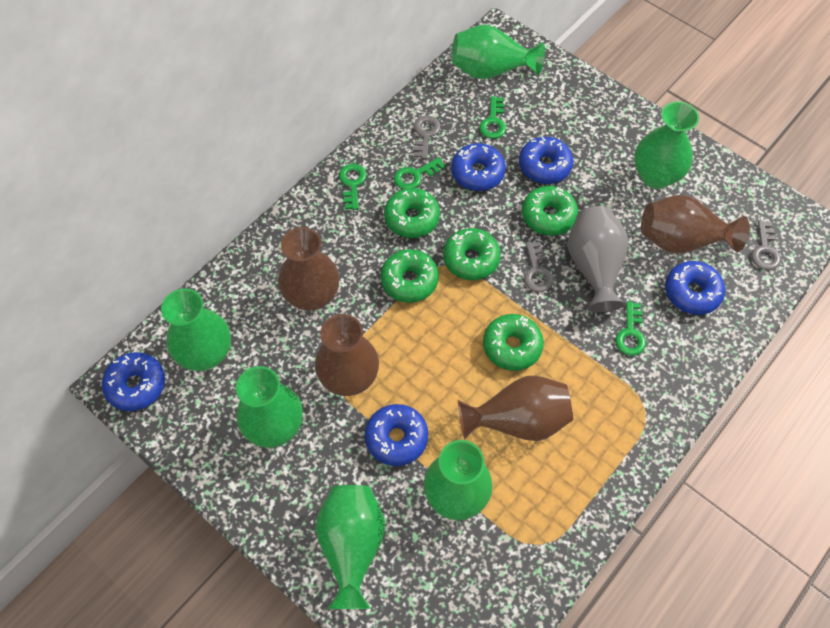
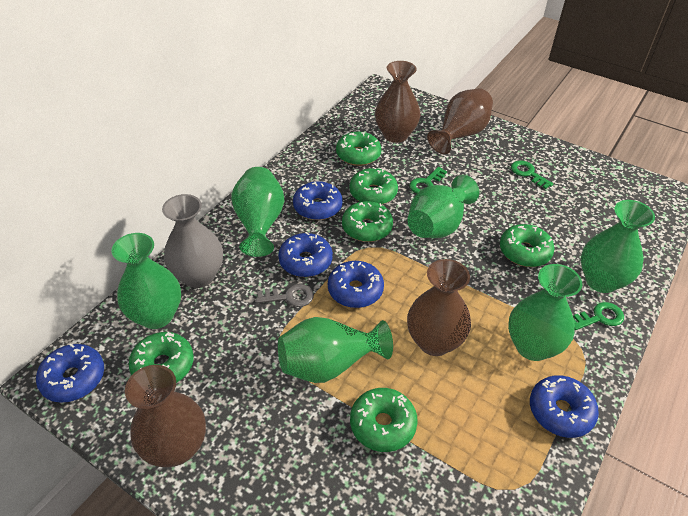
green donut: [381,249,439,303] [384,188,440,238] [443,228,501,280] [483,314,544,371] [522,186,578,236] = 5 -> [129,332,194,383] [336,132,381,166] [342,201,393,242] [349,167,398,205] [350,388,418,452] [500,224,555,267] = 6
green key: [339,164,366,210] [394,157,445,189] [479,96,506,139] [615,301,646,356] = 4 -> [409,167,447,193] [511,160,554,189] [573,302,624,330] = 3
grey key: [414,115,441,159] [524,242,553,292] [751,221,781,270] = 3 -> [256,284,314,307] = 1

